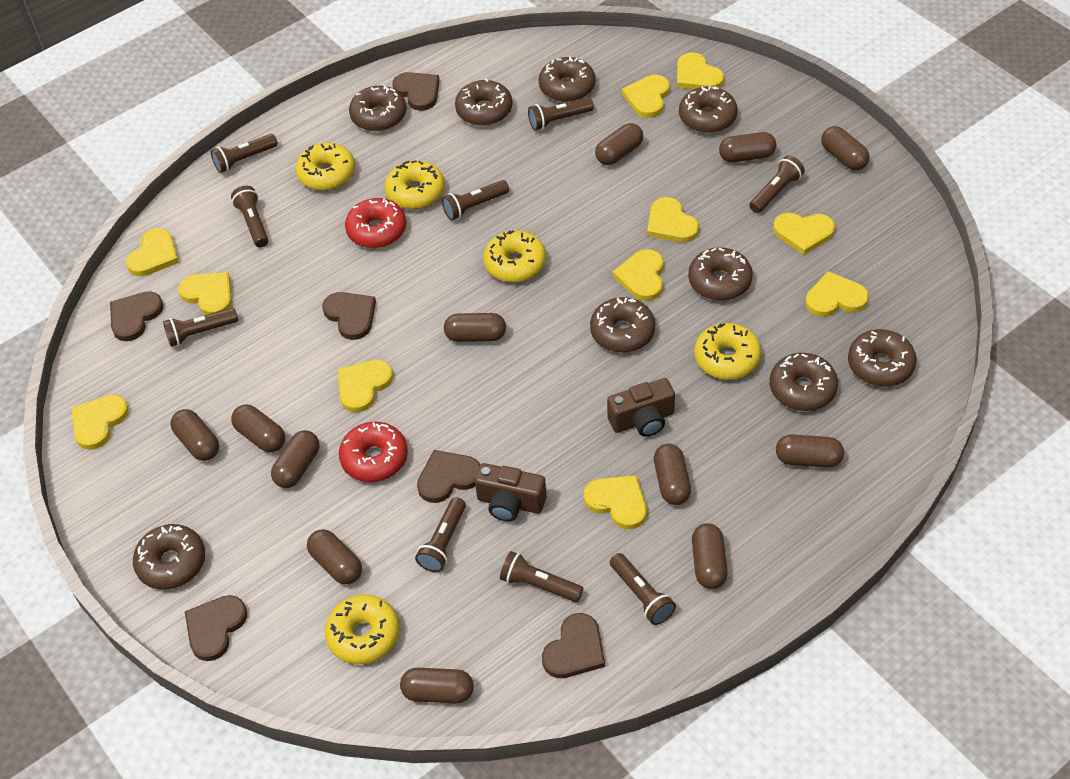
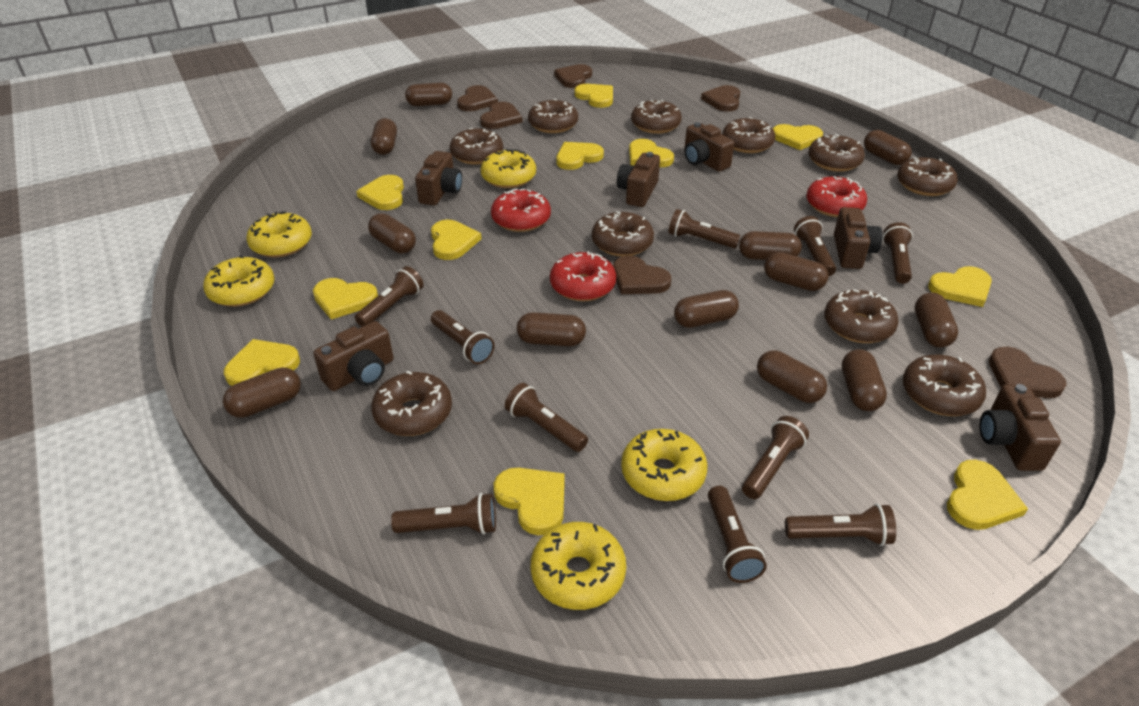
brown camera: [475,463,547,521] [607,378,675,437] = 2 -> [313,321,393,391] [415,151,462,205] [617,152,660,207] [684,122,734,172] [834,207,883,269] [980,384,1061,471] = 6
brown donut: [133,524,205,590] [349,85,407,131] [455,78,513,126] [539,56,596,102] [590,297,655,353] [679,86,738,133] [688,247,753,301] [770,353,838,411] [848,329,917,387] = 9 -> [371,370,452,436] [450,127,503,165] [528,99,578,133] [592,211,654,257] [631,100,682,134] [722,117,775,153] [809,134,865,172] [824,289,899,343] [897,157,958,196] [903,355,986,416] = 10
brown flashlight: [163,308,238,347] [211,134,278,173] [231,186,269,248] [415,497,466,572] [442,180,509,220] [500,551,583,602] [528,98,594,130] [610,553,676,625] [749,156,805,213] = 9 -> [355,266,423,327] [391,493,496,534] [431,310,495,364] [505,383,588,452] [669,209,740,248] [708,486,767,583] [742,416,809,499] [785,504,896,546] [794,216,836,276] [882,222,913,284] = 10
red donut: [339,421,408,482] [345,198,406,248] = 2 -> [491,189,551,232] [550,251,616,301] [806,176,867,217] = 3

